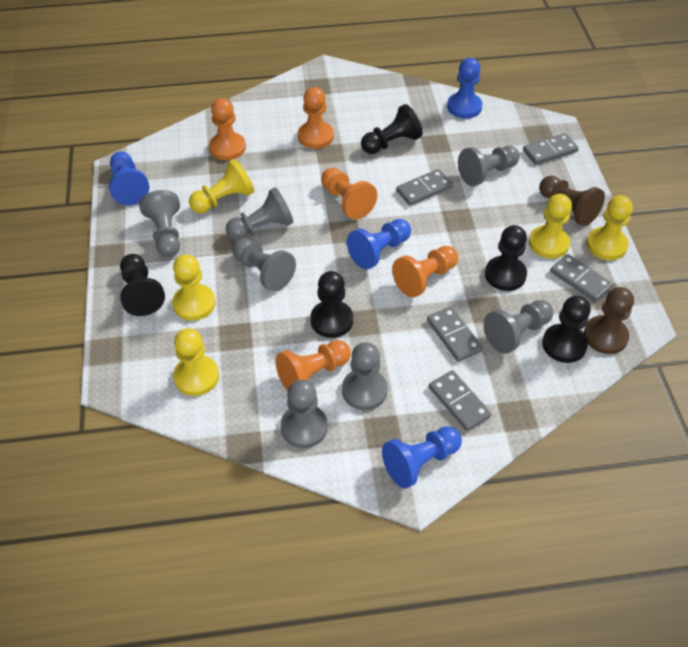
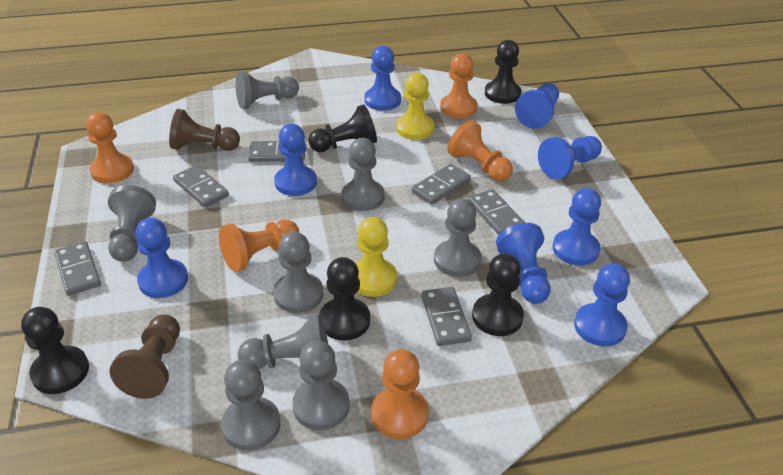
blue pawn: [109,151,149,205] [347,219,411,269] [382,426,462,488] [447,58,483,119] = 4 -> [135,218,188,298] [274,124,317,196] [364,46,401,111] [496,223,551,304] [515,83,559,129] [538,136,602,179] [553,188,601,265] [574,263,630,347] = 8
grey domino: [396,169,453,206] [427,306,483,362] [429,370,492,431] [523,133,579,165] [550,254,613,302] = 5 -> [54,241,101,296] [173,165,229,207] [248,141,305,162] [411,164,471,205] [421,287,472,346] [468,189,525,235] = 6
grey pawn: [139,190,180,257] [226,188,293,241] [232,238,296,291] [280,380,328,448] [342,342,388,410] [458,146,520,186] [483,300,553,354] = 7 -> [108,185,156,262] [221,360,280,451] [236,70,299,109] [238,313,328,369] [274,232,323,313] [292,341,350,430] [342,138,385,211] [434,199,481,277] = 8
yellow pawn: [172,254,216,321] [173,328,219,396] [189,159,254,213] [529,194,572,259] [586,195,633,260] = 5 -> [356,217,397,297] [396,73,435,140] = 2

